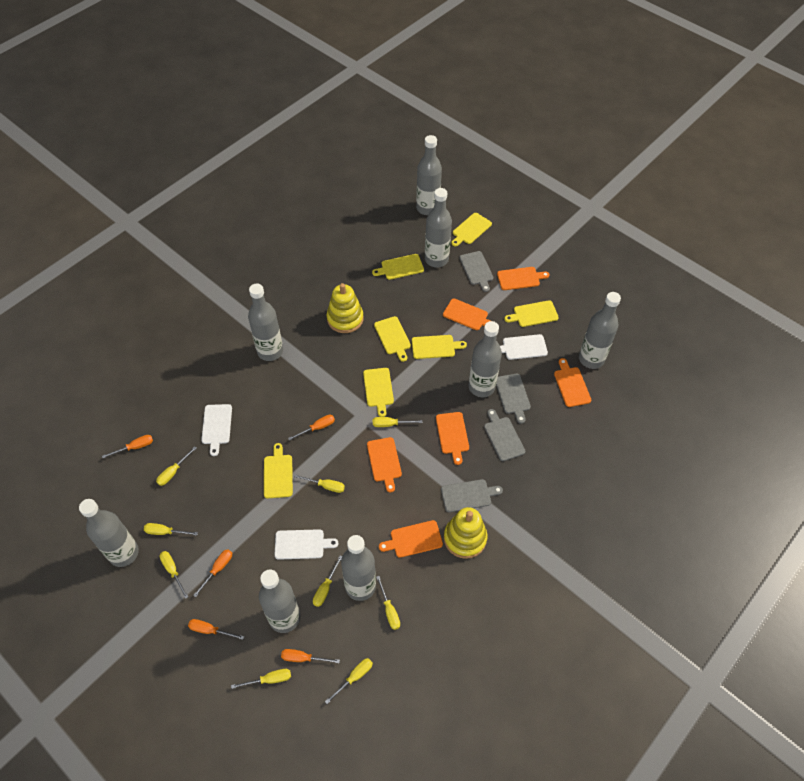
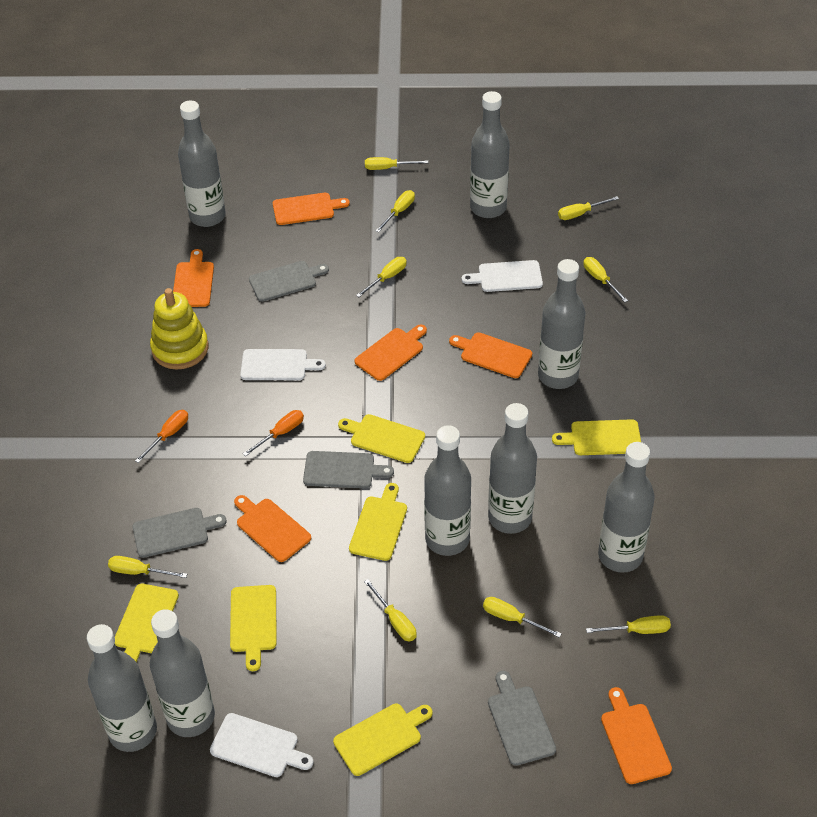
orange screwdriver: [102,435,153,458] [188,619,244,640] [193,549,232,597] [281,649,340,663] [288,415,335,441] = 5 -> [135,410,188,463] [243,410,304,456] = 2
yellow cutting board: [264,443,293,498] [363,368,394,417] [372,254,424,280] [374,316,411,362] [412,335,467,359] [451,213,492,247] [504,300,559,327] = 7 -> [115,584,179,662] [230,585,277,671] [333,704,432,776] [338,414,425,463] [349,483,407,561] [552,419,641,455] = 6
yellow stacking toy: [327,283,364,333] [444,507,487,559] = 2 -> [150,288,208,370] = 1

